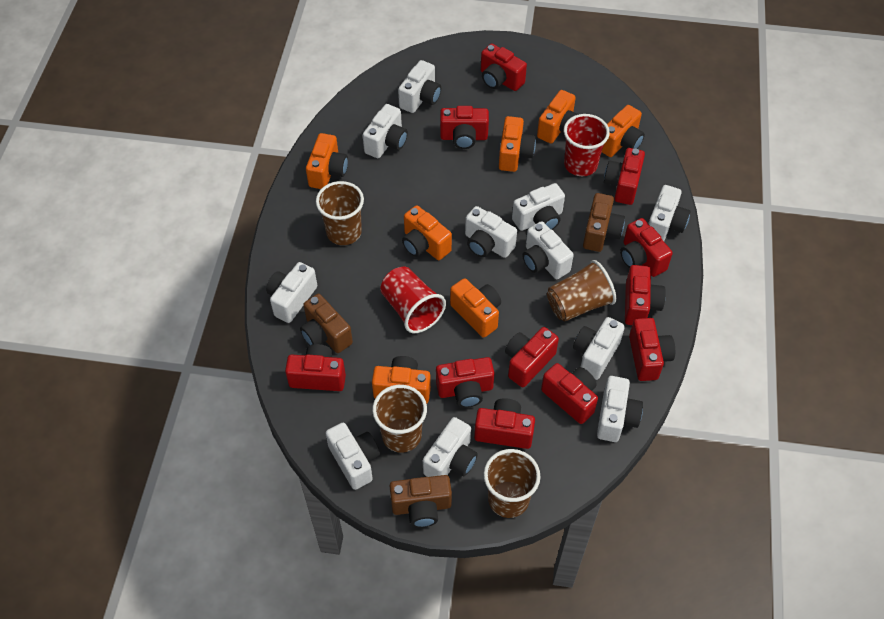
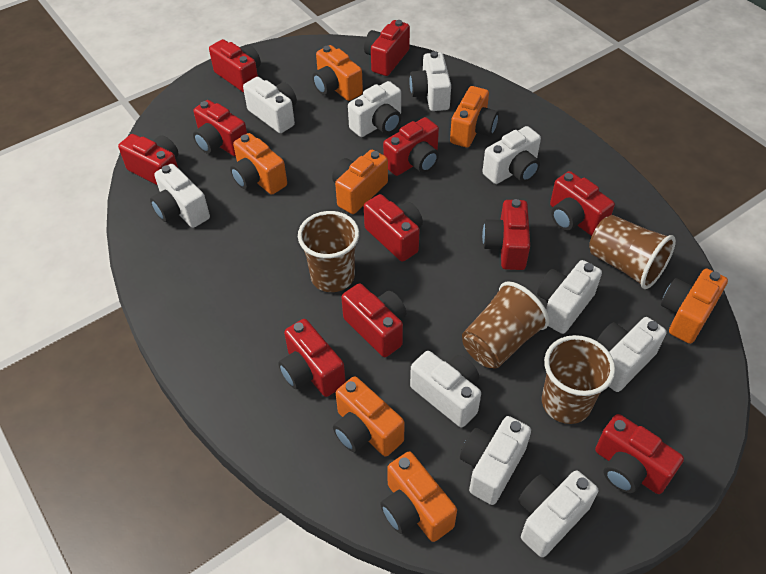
brown camera: [300,294,353,353] [390,475,452,527] [583,193,625,252] = 3 -> none = 0
red cup: [380,267,446,333] [564,114,610,176] = 2 -> none = 0
white camera: [266,262,317,323] [325,423,380,490] [363,104,408,158] [398,60,441,113] [423,417,478,477] [465,206,517,258] [512,183,565,231] [522,221,574,279] [573,317,625,380] [597,376,643,442] [648,185,691,241] = 11 -> [150,164,210,228] [243,77,297,133] [348,81,401,137] [409,51,451,111] [410,351,481,428] [460,416,531,505] [482,126,541,184] [518,470,598,557] [537,260,602,334] [597,317,667,392] = 10

